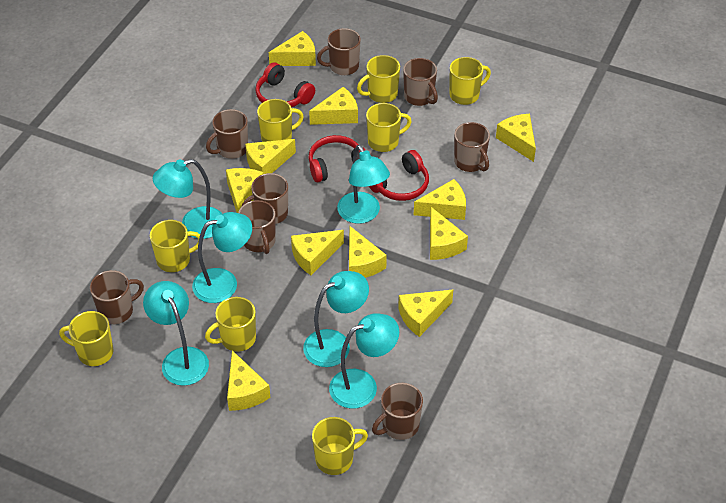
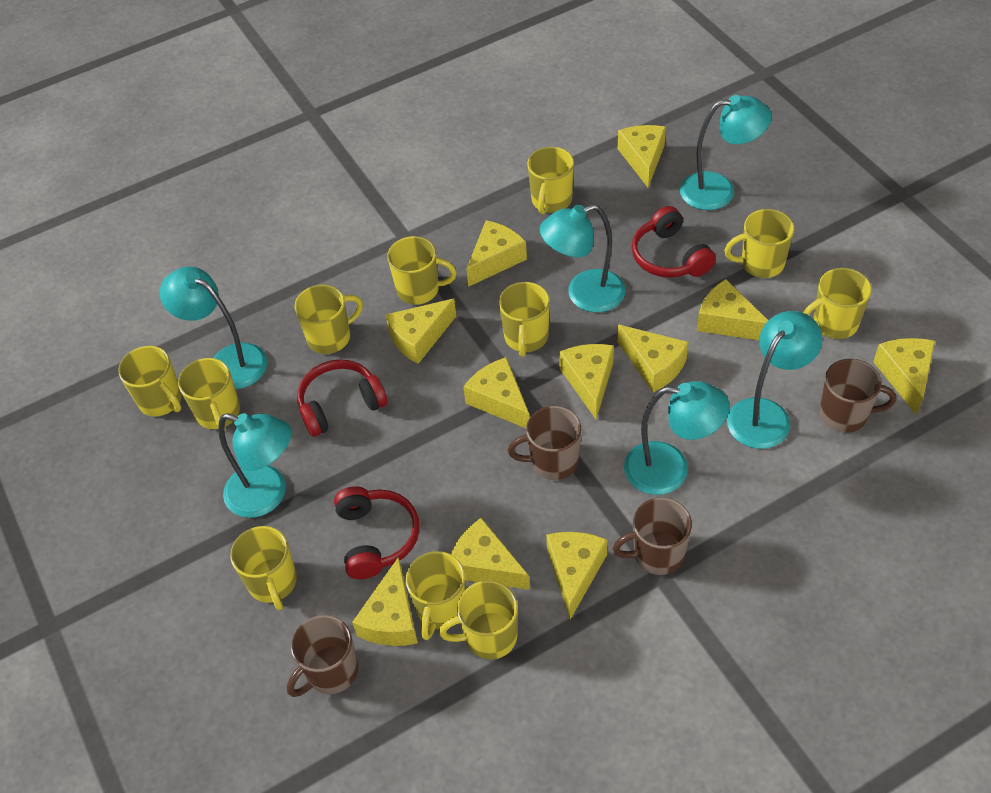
brown mug: [90,270,144,324] [206,109,248,159] [238,200,276,254] [242,173,288,224] [317,28,361,75] [372,383,423,440] [403,58,438,106] [454,122,490,172] = 8 -> [287,615,358,697] [508,406,581,480] [613,497,692,575] [819,359,896,433] = 4
yellow mug: [59,311,113,366] [150,220,200,272] [205,297,256,352] [257,99,304,142] [312,417,368,475] [357,55,400,103] [366,103,412,152] [450,57,491,105] = 8 -> [118,346,182,416] [178,358,240,431] [230,526,297,610] [294,285,363,354] [387,236,456,305] [406,551,466,640] [439,580,518,660] [499,282,550,357] [527,147,574,214] [724,209,794,278] [803,268,872,339] = 11

